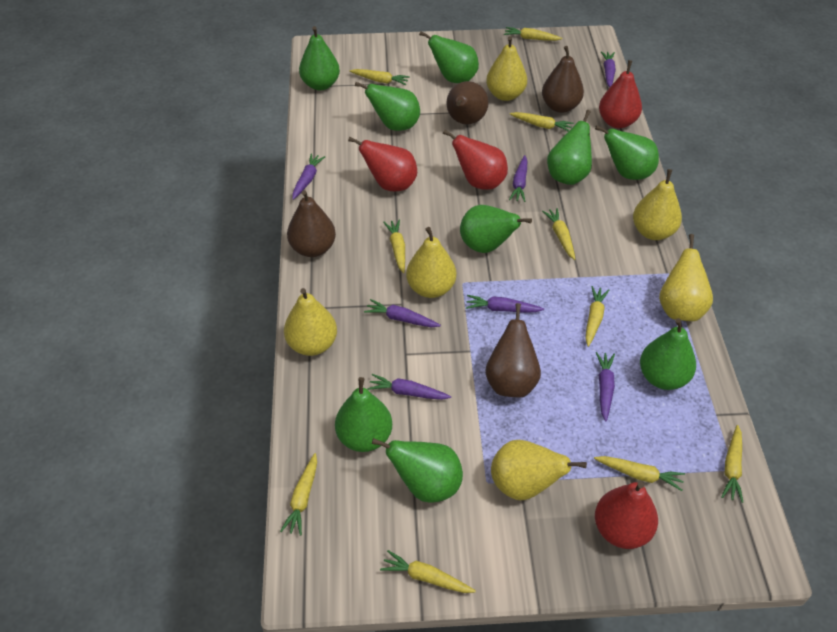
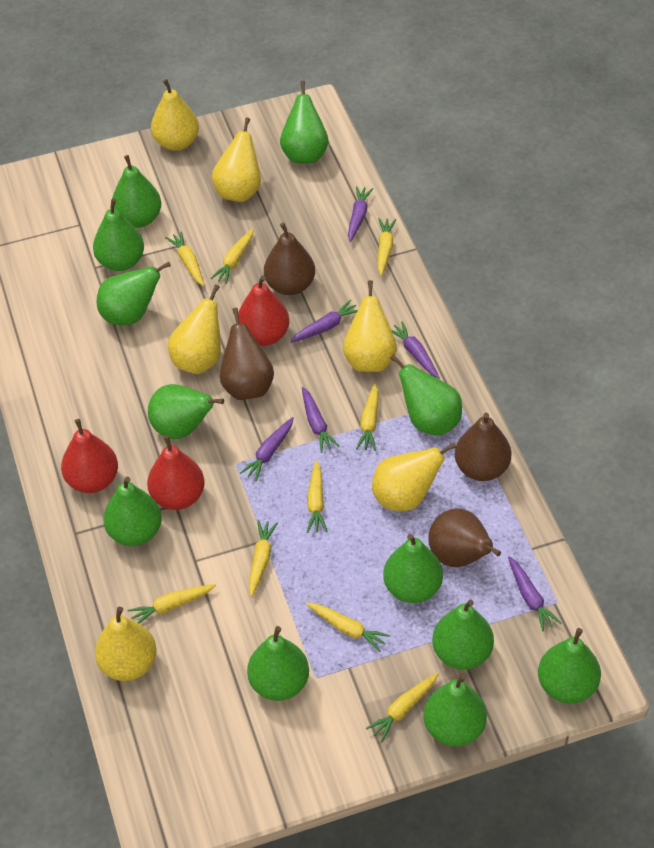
green pear: [299,26,340,90] [335,377,392,452] [355,82,420,131] [372,438,463,503] [419,31,479,83] [460,205,532,253] [547,110,592,185] [595,125,659,180] [640,318,696,390] = 9 -> [93,198,144,271] [97,262,171,326] [103,477,162,546] [112,155,161,228] [148,384,224,439] [247,626,309,701] [280,81,329,164] [383,534,443,603] [390,355,462,436] [424,674,487,747] [432,600,494,670] [538,628,601,703] = 12
purple carrot: [293,154,325,200] [364,299,441,327] [367,374,451,400] [466,295,544,312] [509,155,527,202] [596,352,615,422] [601,51,616,88] = 7 -> [240,417,294,481] [290,300,358,343] [302,387,340,453] [348,186,373,242] [391,321,440,379] [508,556,561,632] = 6
red pear: [348,137,417,191] [443,130,508,190] [595,482,658,549] [599,60,642,128] = 4 -> [61,419,118,493] [147,435,205,510] [238,276,289,346] = 3
yellow carrot: [280,453,317,536] [350,69,410,85] [380,550,476,593] [383,220,405,273] [504,27,562,41] [510,112,574,132] [542,208,576,260] [585,286,609,347] [594,456,685,491] [721,425,743,503] = 10 -> [128,584,216,624] [165,231,204,286] [210,228,254,284] [249,520,278,597] [306,603,390,652] [307,460,328,533] [356,383,378,451] [366,672,439,742] [378,218,396,276] = 9

